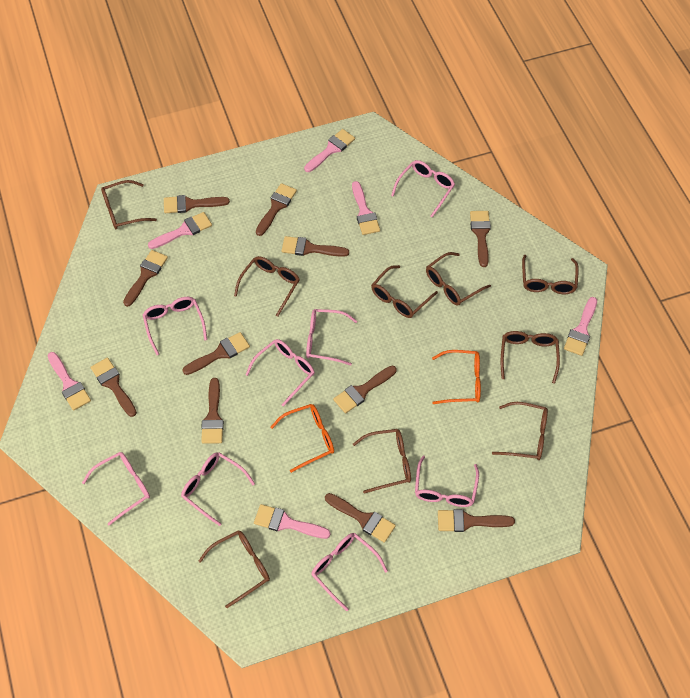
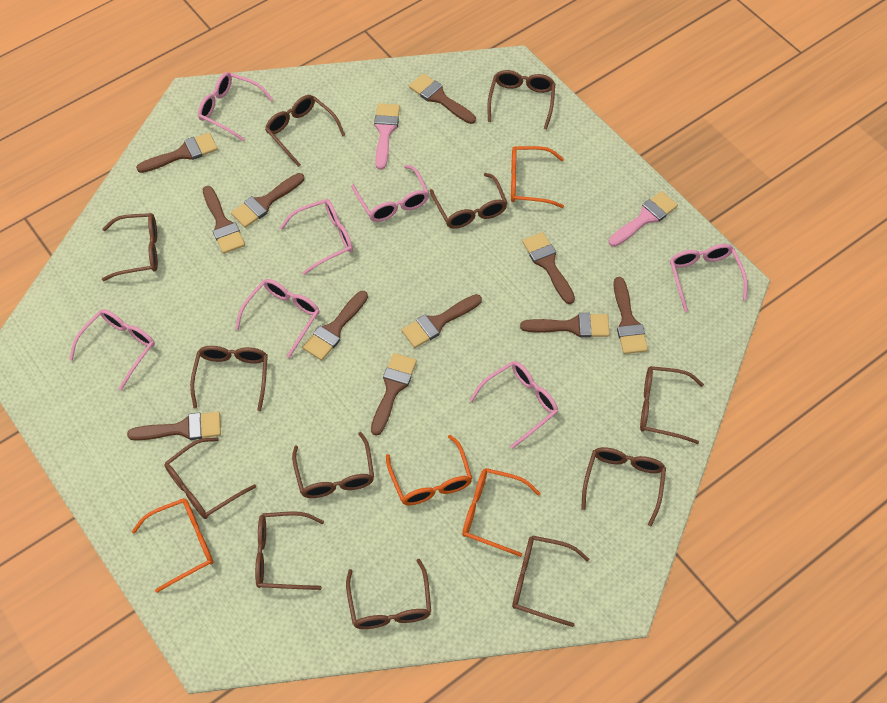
brown glasses: [101,180,157,230] [199,530,270,608] [234,256,300,316] [353,429,411,494] [371,265,438,318] [426,252,491,306] [492,402,548,460] [501,331,560,384] [522,255,579,294] = 9 -> [102,213,158,281] [164,437,256,519] [190,346,268,411] [255,511,324,590] [265,95,345,167] [292,432,374,498] [346,559,431,629] [430,173,507,229] [487,70,556,130] [512,535,589,627] [581,447,666,527] [640,366,704,444] = 12
orange glasses: [271,404,334,473] [432,350,481,404] = 2 -> [132,498,213,593] [386,435,472,505] [462,468,541,557] [511,146,564,208] = 4
pink brush: [48,352,91,411] [148,212,212,249] [254,504,331,539] [304,129,355,172] [352,181,380,235] [564,297,597,356] = 6 -> [374,103,400,170] [609,191,678,247] = 2
pink glasses: [82,452,150,526] [143,297,207,355] [181,452,255,526] [246,339,315,407] [306,309,357,366] [311,533,388,611] [391,160,455,217] [415,456,479,507] = 8 -> [69,309,155,391] [198,72,273,141] [235,279,320,358] [280,199,353,275] [351,165,429,222] [469,361,558,449] [670,244,747,312] = 7

